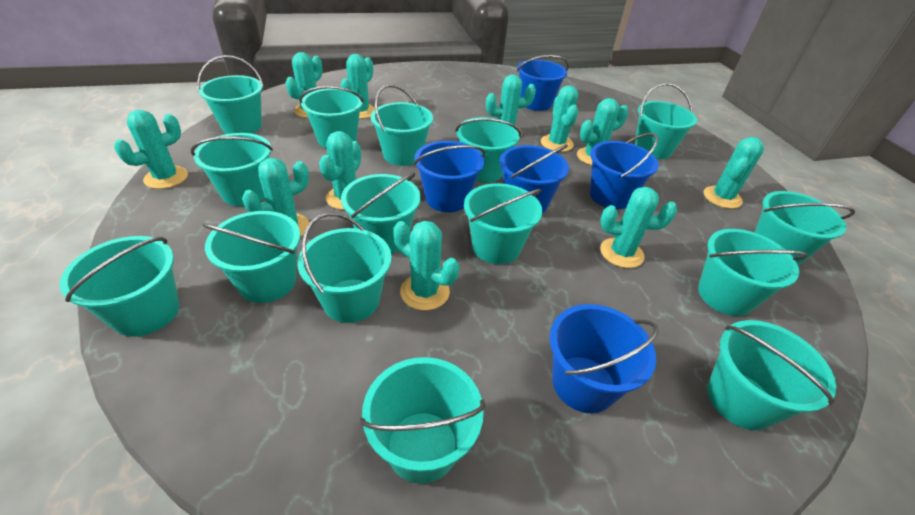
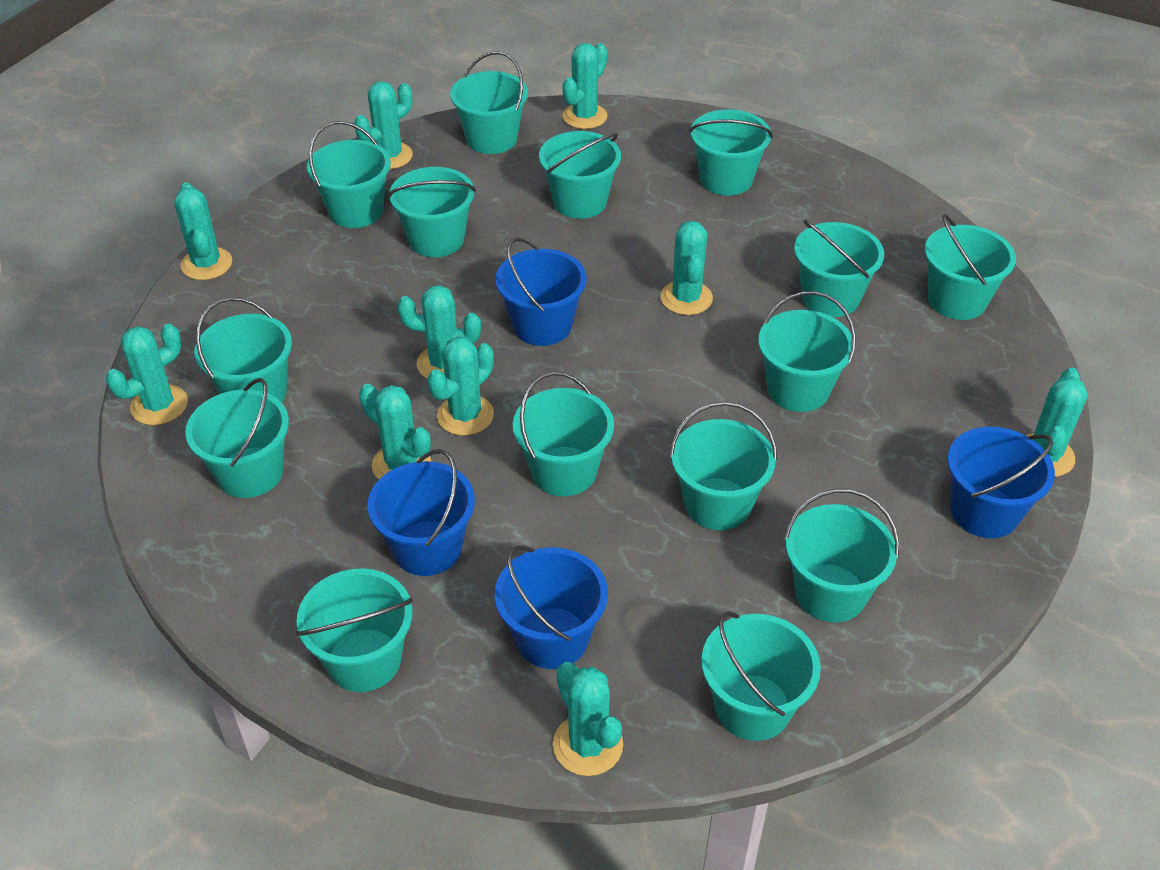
blue bucket: [414,141,485,212] [500,144,569,214] [517,55,569,111] [550,304,659,413] [590,133,659,209] = 5 -> [367,449,475,576] [495,545,608,669] [496,237,587,346] [947,427,1055,538] = 4
turquoise cactus: [114,110,188,189] [242,158,309,237] [285,52,323,118] [319,131,361,210] [340,54,375,119] [393,221,459,310] [486,75,536,134] [541,85,578,152] [577,98,629,165] [600,187,677,268] [703,137,764,209] = 11 -> [106,324,188,425] [174,183,232,280] [354,81,413,169] [359,384,431,479] [397,285,481,379] [427,336,494,436] [553,662,623,776] [563,43,608,129] [661,221,713,315] [1026,368,1088,477] = 10

